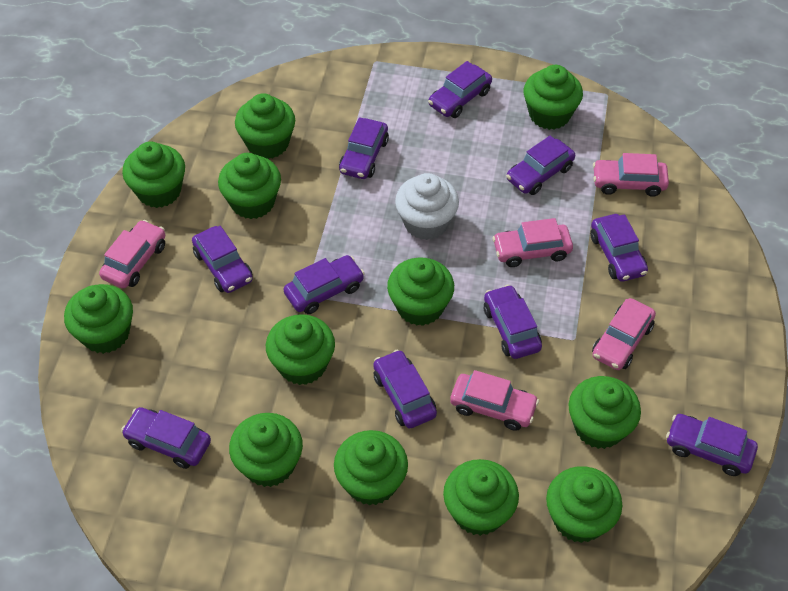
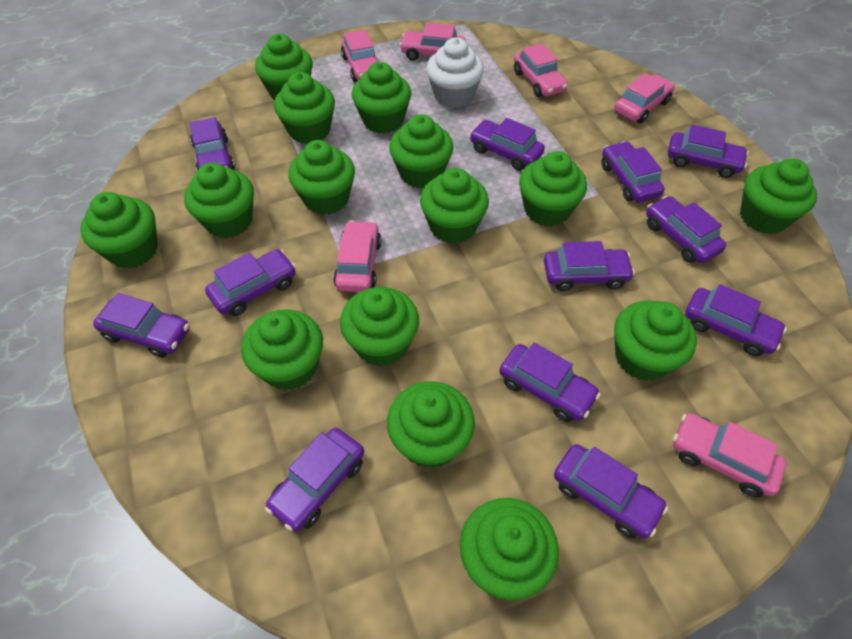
green cupcake: [64,284,133,354] [122,142,185,208] [218,153,281,219] [229,413,303,487] [235,93,295,159] [266,314,335,385] [334,430,408,506] [387,257,454,326] [443,459,519,536] [524,65,583,130] [546,466,622,543] [569,376,641,449] = 12 -> [80,192,158,269] [184,163,254,238] [241,309,323,390] [255,34,313,100] [274,72,335,144] [288,140,355,215] [340,287,419,366] [352,62,411,134] [387,381,475,469] [389,114,453,188] [420,168,489,244] [460,498,559,600] [519,151,587,227] [614,301,697,381] [740,158,817,234] = 15
pink car: [99,220,165,288] [450,370,539,431] [492,218,573,267] [592,298,656,370] [593,153,669,197] = 5 -> [333,220,381,292] [341,30,378,82] [399,23,465,60] [514,43,568,97] [614,73,674,124] [673,413,787,497] = 6
purple car: [121,407,211,469] [192,226,253,293] [284,255,365,314] [339,117,389,179] [373,349,437,429] [428,61,492,118] [484,284,542,359] [506,136,575,195] [590,214,648,282] [666,414,758,476] = 10 -> [93,293,190,358] [190,117,235,171] [205,249,296,316] [265,428,364,532] [469,118,545,170] [499,343,601,422] [544,241,635,291] [554,444,668,538] [601,141,665,202] [646,196,726,263] [668,125,749,178] [685,284,787,356] = 12

